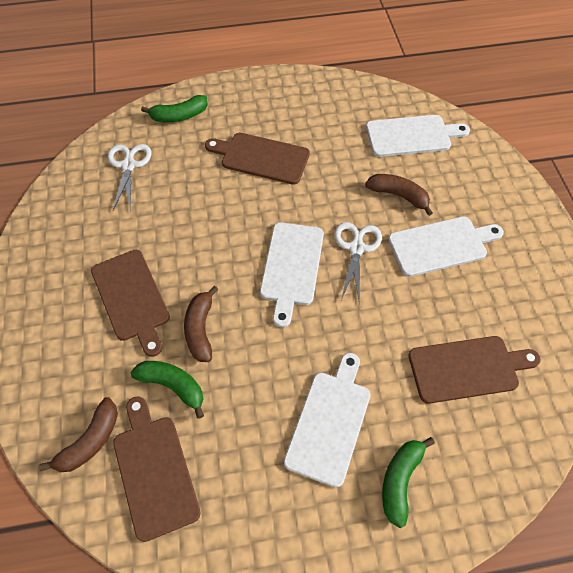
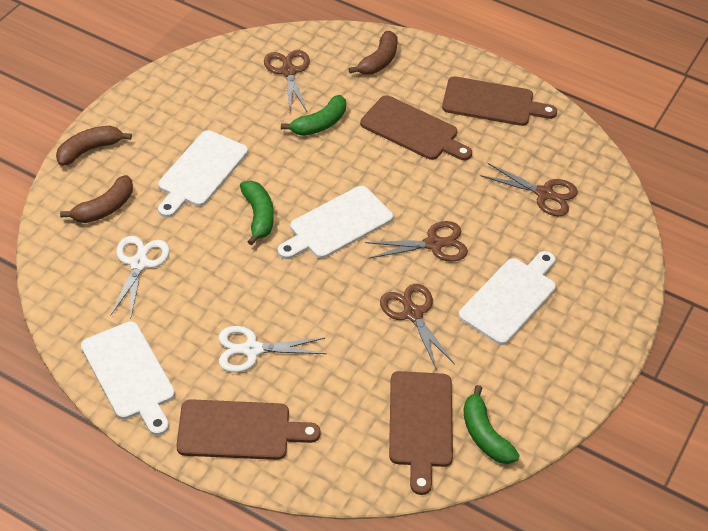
brown scissors: none = 0 -> [264,50,310,112] [365,221,468,262] [380,284,455,370] [480,163,578,216] = 4

